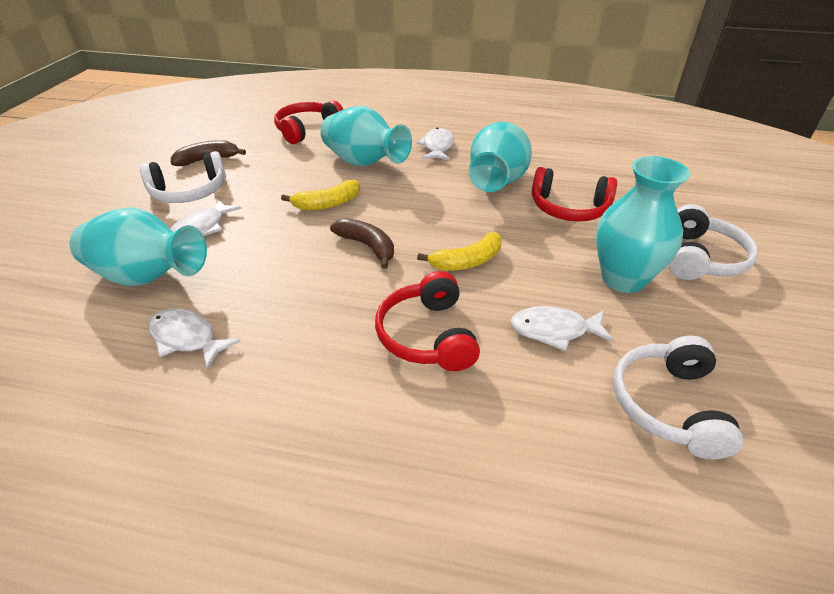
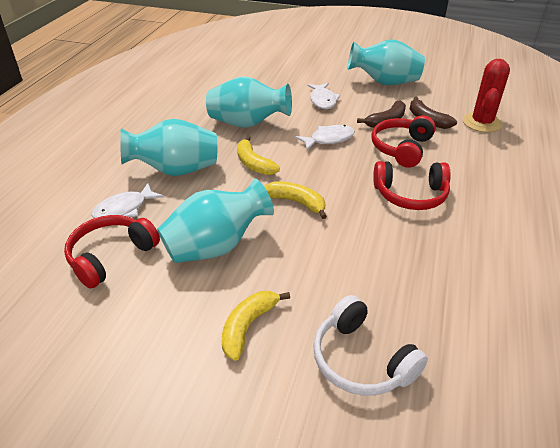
red cactus: none = 0 -> [463,59,510,132] = 1
white fish: [148,308,241,369] [170,199,242,236] [417,128,454,161] [511,306,614,351] = 4 -> [92,183,164,218] [295,125,355,150] [307,83,341,109] = 3
white headphones: [140,151,226,203] [613,336,744,459] [668,204,758,280] = 3 -> [313,295,428,396] = 1
yellow banana: [281,180,360,210] [417,232,502,271] = 2 -> [222,291,290,361] [237,136,280,175] [264,181,327,219] = 3

